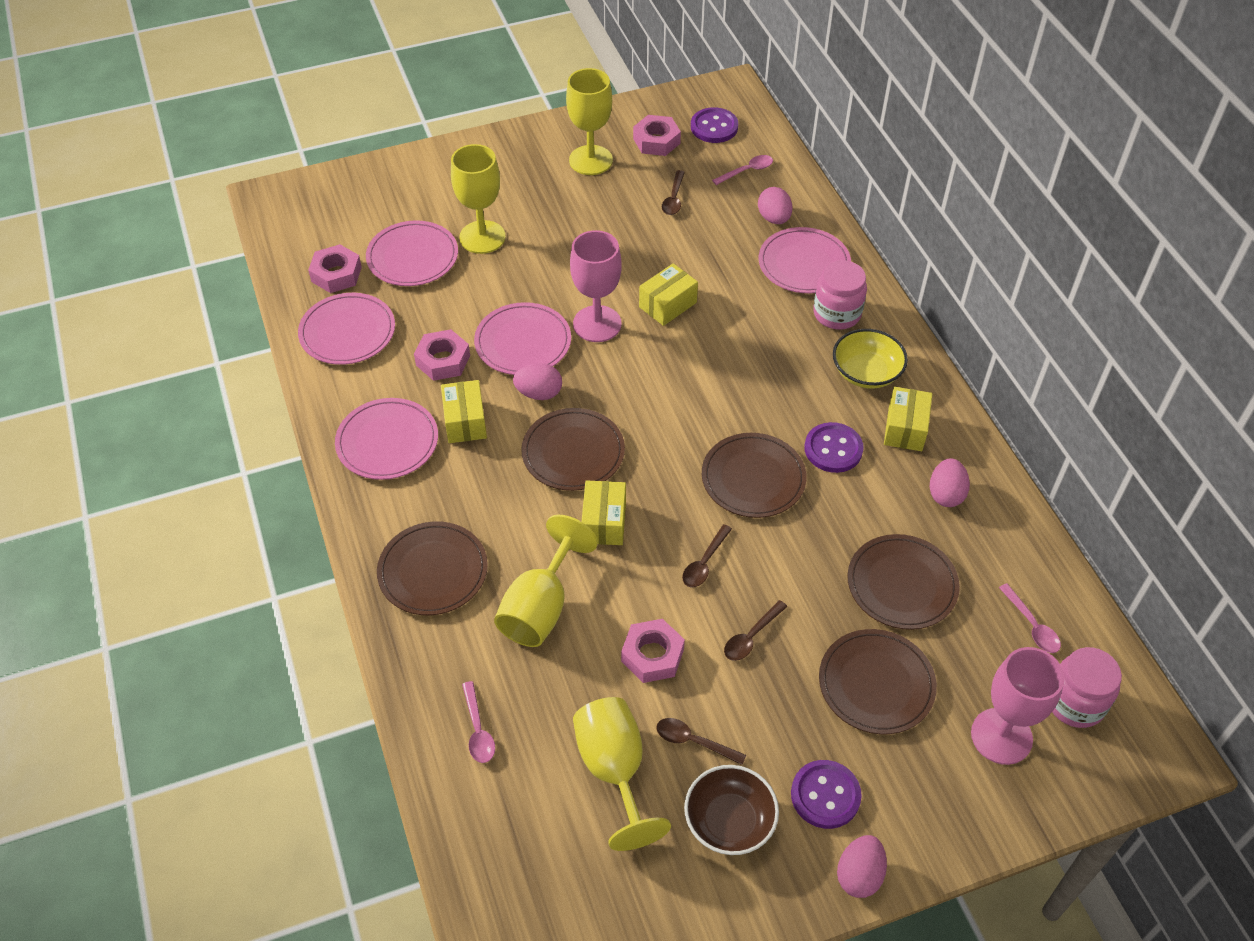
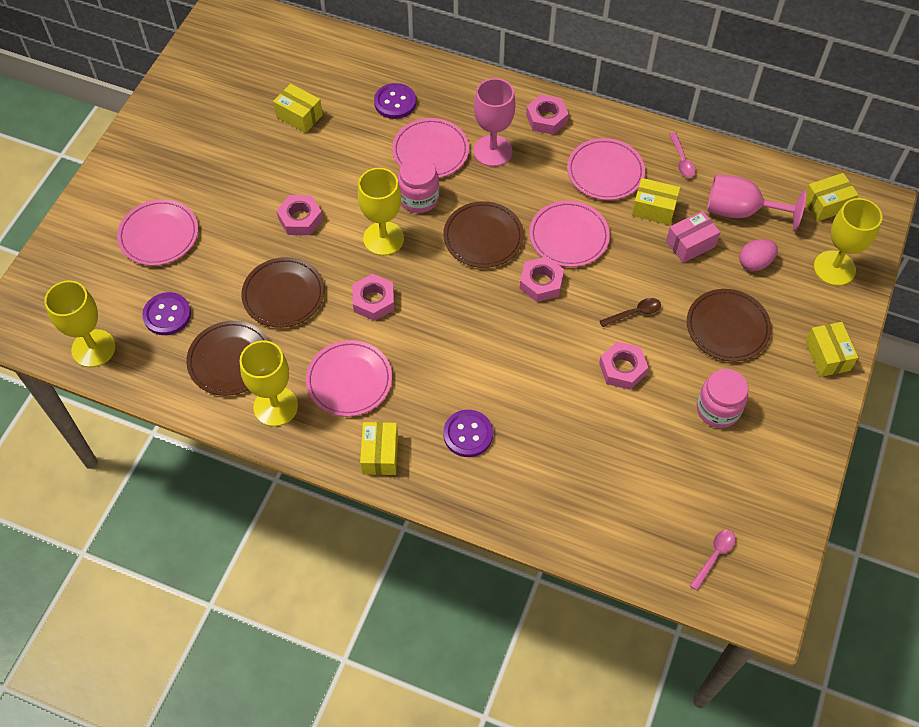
brown bowl: [684,765,779,855] = 1 -> none = 0
brown plate: [377,521,488,615] [521,408,625,491] [702,433,807,518] [819,629,937,734] [847,534,960,630] = 5 -> [186,321,269,396] [241,257,325,328] [443,201,524,268] [687,289,772,361] = 4
brown spoon: [656,718,746,765] [662,170,685,215] [682,524,732,588] [724,600,788,661] = 4 -> [600,298,661,327] = 1
pink box: none = 0 -> [666,211,720,263] = 1
pink egg: [513,363,562,400] [758,187,792,224] [837,835,887,898] [930,458,970,507] = 4 -> [739,239,778,271] = 1
pink nut: [308,244,362,293] [414,329,470,381] [621,619,685,683] [633,115,681,156] = 4 -> [276,195,323,235] [353,274,394,321] [520,256,564,302] [526,94,569,135] [599,341,648,390] = 5
pink spoon: [462,681,495,763] [712,155,773,185] [999,583,1061,653] = 3 -> [669,132,696,178] [690,530,736,591] = 2
yellow bowl: [833,329,908,389] = 1 -> none = 0
yellow box: [441,380,487,443] [581,480,626,545] [639,263,698,326] [884,387,932,451] = 4 -> [273,83,323,133] [360,422,398,475] [632,178,680,225] [805,173,859,221] [805,322,858,377] = 5

